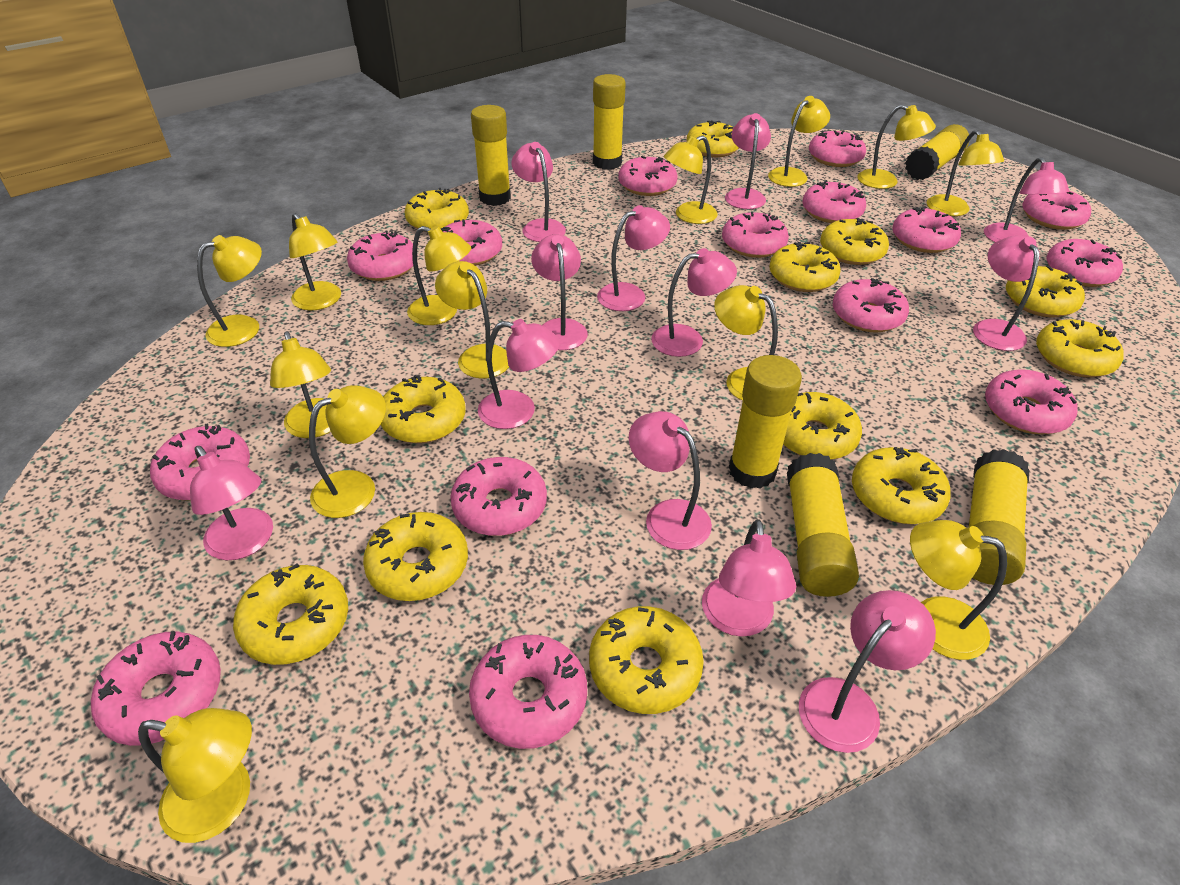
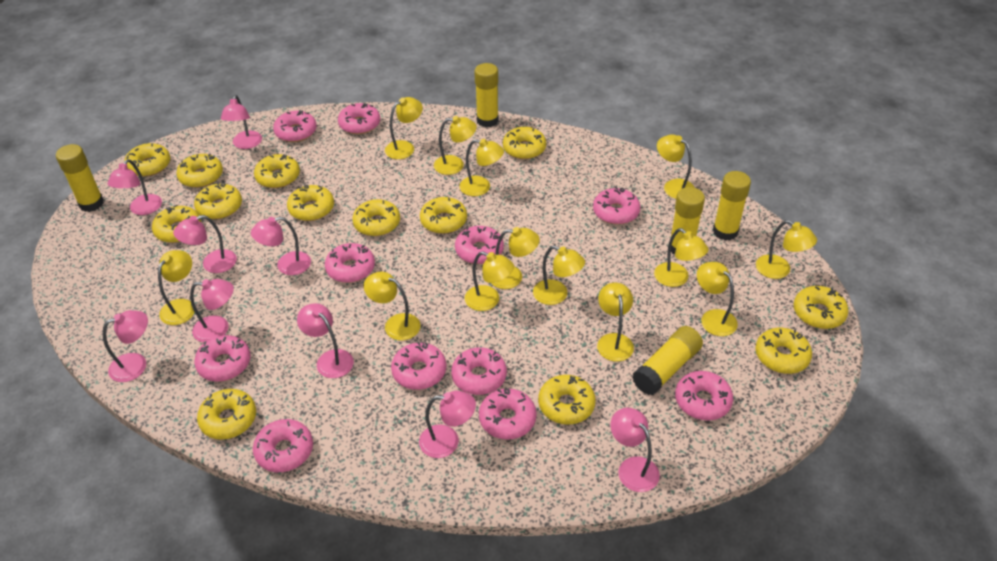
pink donut: [91,631,221,746] [150,423,250,501] [347,230,413,281] [441,219,502,266] [450,457,547,536] [469,635,587,749] [618,156,678,196] [722,212,789,258] [802,180,866,223] [809,131,866,167] [832,278,909,332] [892,206,961,253] [985,369,1078,434] [1022,191,1091,230] [1046,239,1123,287] = 15 -> [194,335,251,382] [253,419,313,472] [273,110,317,142] [325,243,375,283] [338,103,380,134] [391,342,446,390] [451,347,507,395] [455,226,504,264] [479,388,537,440] [593,187,640,225] [675,371,733,420] = 11
pink lamp: [190,446,273,560] [478,319,560,429] [511,142,566,242] [531,234,588,350] [597,205,670,311] [628,411,712,550] [651,248,737,357] [702,519,796,637] [725,113,771,209] [799,590,936,753] [973,235,1040,351] [984,157,1069,242] = 12 -> [103,310,148,382] [108,159,162,215] [173,215,237,273] [190,279,234,343] [221,95,262,149] [251,217,311,275] [297,303,354,378] [419,391,476,458] [610,408,660,492] = 9
yellow donut: [233,563,348,665] [363,512,468,601] [380,375,466,443] [404,188,469,232] [589,606,704,714] [687,120,739,157] [769,242,840,292] [783,392,862,460] [820,218,889,265] [852,447,951,524] [1006,266,1085,318] [1036,319,1124,377] = 12 -> [124,143,170,177] [152,204,201,243] [176,154,223,188] [194,182,242,219] [197,389,256,440] [254,154,300,188] [287,184,334,221] [352,199,400,236] [420,197,467,234] [503,127,546,159] [538,375,596,425] [755,328,812,374] [793,286,849,329] = 13
yellow glue stick: [471,105,511,206] [593,74,626,170] [729,355,802,489] [787,453,859,597] [905,124,969,180] [969,449,1029,585] = 6 -> [56,144,104,212] [474,63,499,127] [632,326,703,395] [671,187,705,255] [713,171,751,241] = 5

